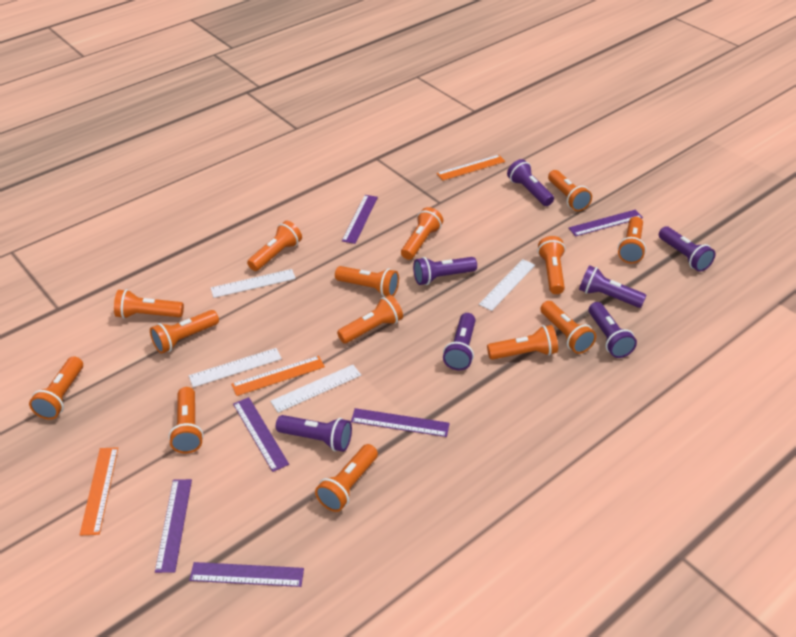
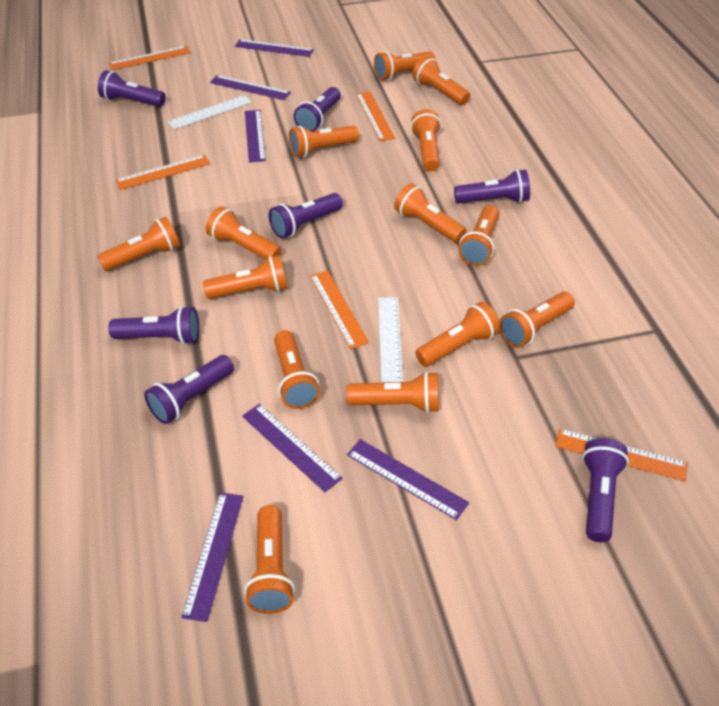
orange ruler: [80,447,118,535] [231,356,325,396] [436,155,506,181] = 3 -> [109,46,190,70] [115,155,210,190] [310,271,369,349] [356,92,395,141] [555,428,688,482] = 5
white ruler: [189,348,282,387] [211,269,296,298] [270,365,361,413] [479,259,535,311] = 4 -> [167,95,252,129] [378,298,403,382] = 2

